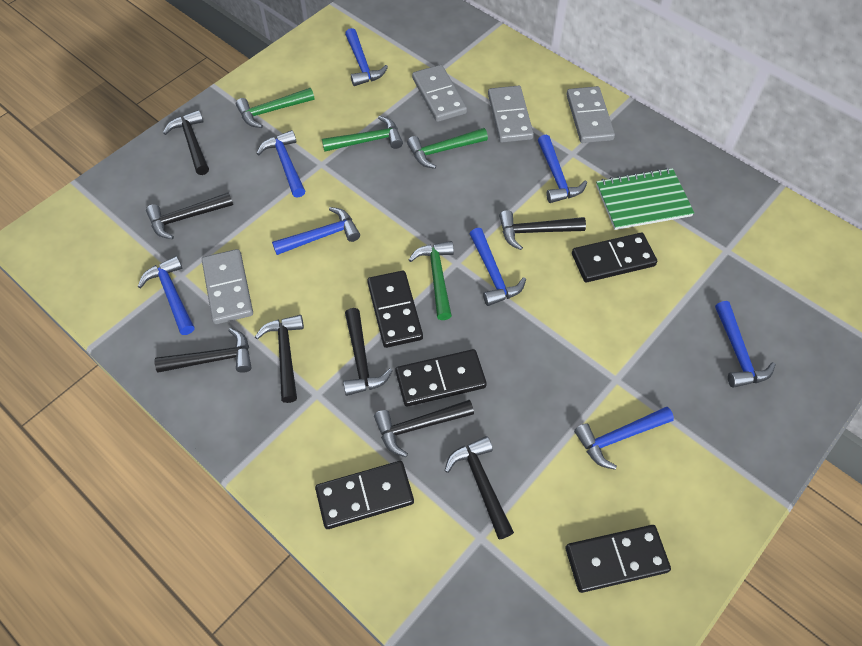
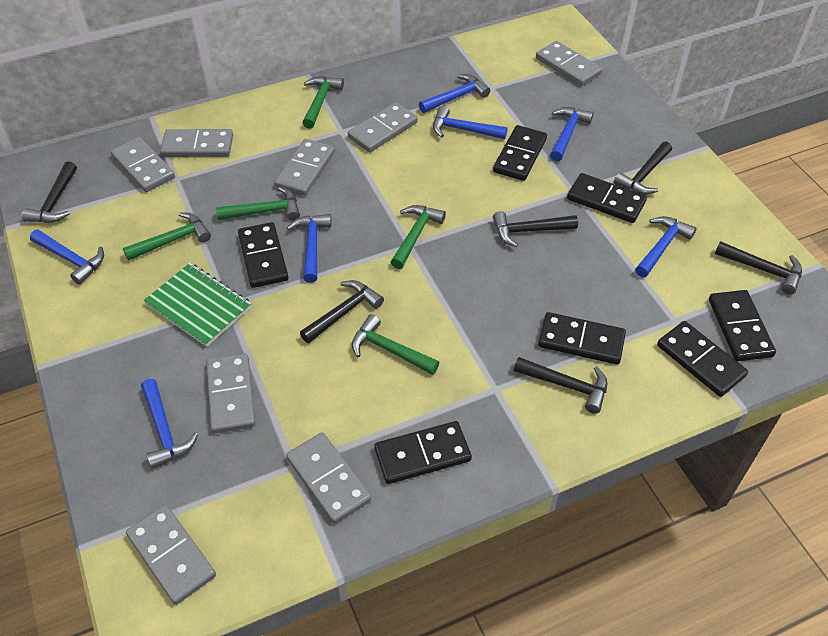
black domino: [315,461,414,529] [367,271,423,348] [395,349,487,407] [565,525,671,593] [572,233,657,282] = 5 -> [238,222,289,288] [374,421,472,484] [493,125,547,181] [538,312,626,364] [567,173,647,223] [657,321,748,397] [709,290,776,361] = 7
black hammer: [146,192,233,239] [155,328,252,373] [163,110,209,175] [255,315,304,403] [343,308,393,396] [374,400,474,457] [445,436,514,540] [499,210,586,250] = 8 -> [22,161,77,223] [300,280,384,343] [493,211,578,247] [514,357,607,414] [614,141,672,195] [715,241,802,294] = 6
blue hammer: [138,256,195,335] [256,130,305,198] [272,207,360,255] [345,28,388,86] [470,228,526,306] [538,134,587,203] [574,407,674,470] [715,301,776,388] = 8 -> [30,230,104,285] [141,379,198,469] [287,214,332,283] [419,74,490,113] [433,106,508,139] [550,107,594,161] [635,216,697,277] = 7
green hammer: [236,88,315,128] [322,116,403,152] [407,128,488,169] [409,241,454,320] = 4 -> [123,213,211,261] [216,187,300,221] [302,76,344,129] [352,314,440,375] [391,205,446,269] = 5
grey domino: [202,249,253,324] [412,65,467,122] [488,86,534,143] [566,86,615,143] = 4 -> [111,137,175,192] [126,505,216,605] [160,129,233,157] [206,353,256,434] [274,139,335,196] [286,432,371,524] [348,102,418,152] [536,41,602,86] = 8

